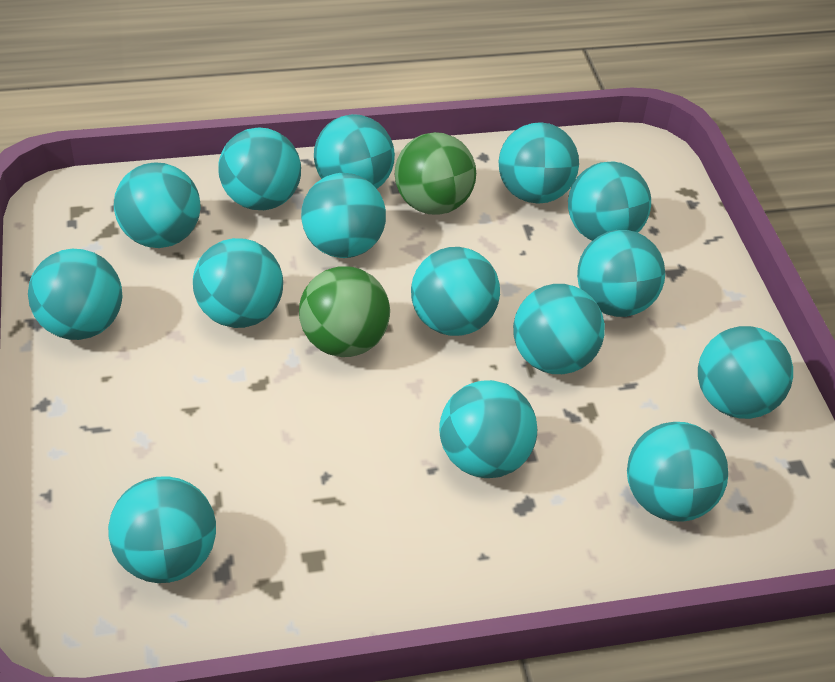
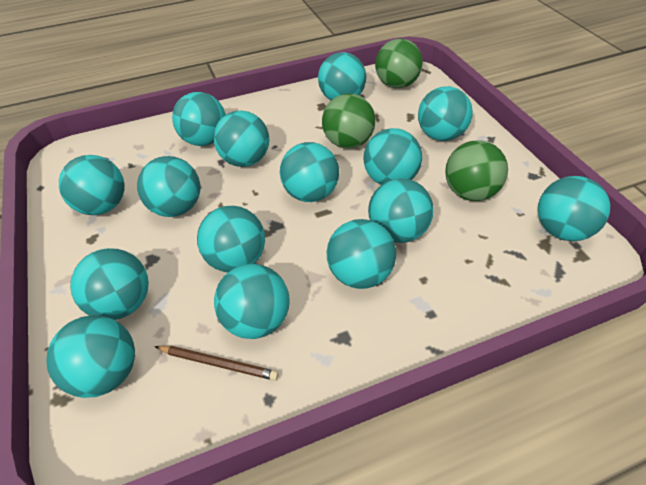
brown pencil: none = 0 -> [154,346,279,381] = 1
green ball: [299,266,390,357] [395,132,476,215] = 2 -> [322,93,375,149] [375,39,423,88] [445,140,508,201] = 3

